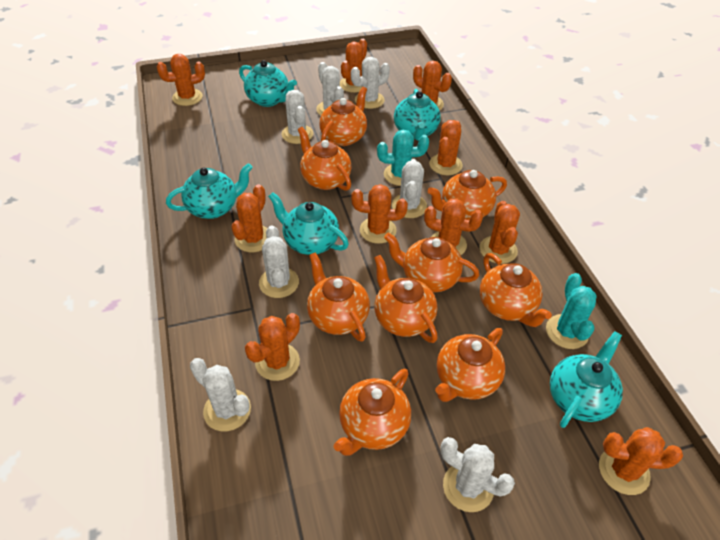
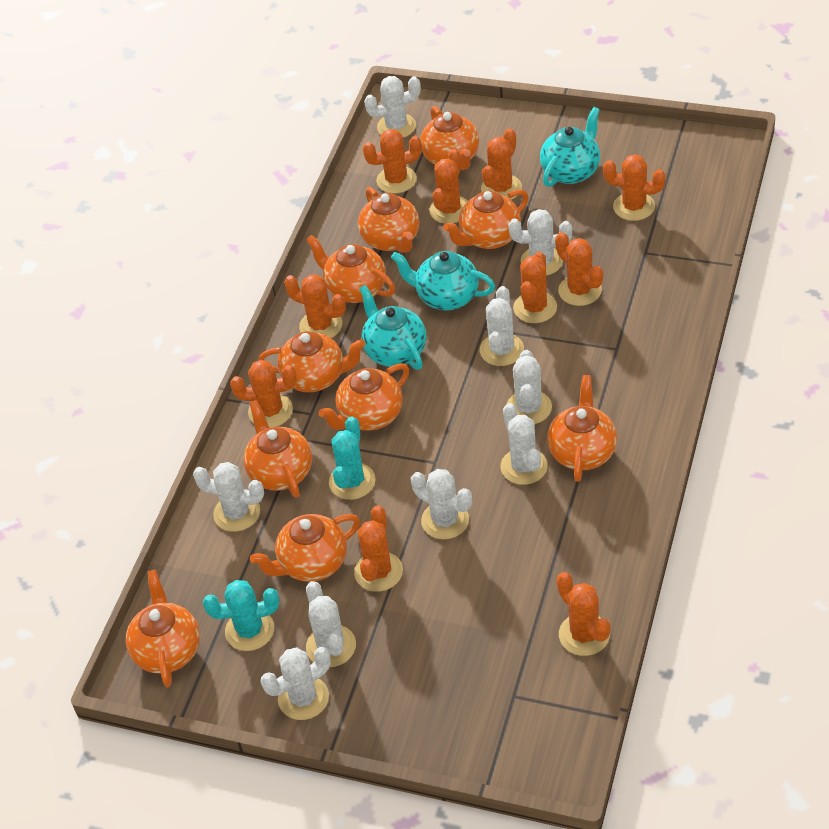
orange teapot: [298,127,351,191] [307,252,370,342] [319,87,367,146] [334,369,411,456] [374,255,437,343] [384,232,479,292] [428,170,507,220] [435,328,505,402] [480,253,552,327] = 9 -> [125,569,200,687] [244,400,312,498] [250,514,360,582] [258,331,365,392] [306,235,395,303] [319,363,409,431] [358,187,419,253] [420,106,479,170] [443,190,529,249] [547,375,617,482] = 10
turquoise teapot: [166,163,253,219] [239,60,297,107] [268,192,349,255] [394,89,441,141] [550,331,623,428] = 5 -> [359,285,426,370] [391,251,495,311] [540,107,600,187] = 3
white cactus: [190,358,251,431] [259,226,299,298] [282,90,313,144] [316,62,344,116] [351,57,390,109] [392,159,427,218] [440,437,515,512] = 7 -> [193,462,264,532] [261,647,331,720] [306,581,356,667] [364,76,421,138] [411,469,472,539] [480,286,524,366] [500,403,548,485] [506,350,552,424] [508,209,572,276] = 9

